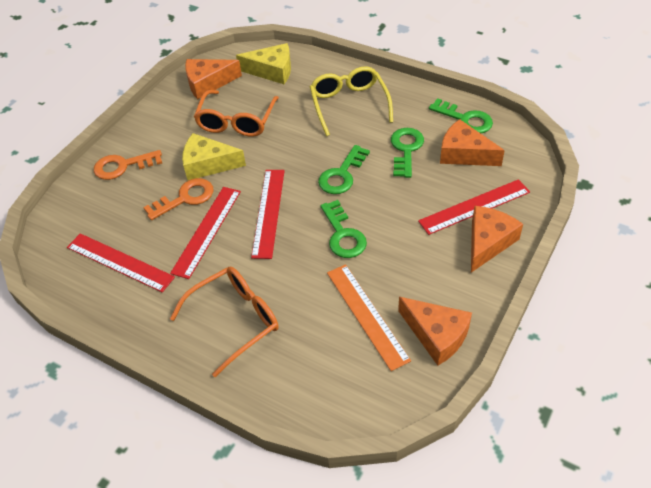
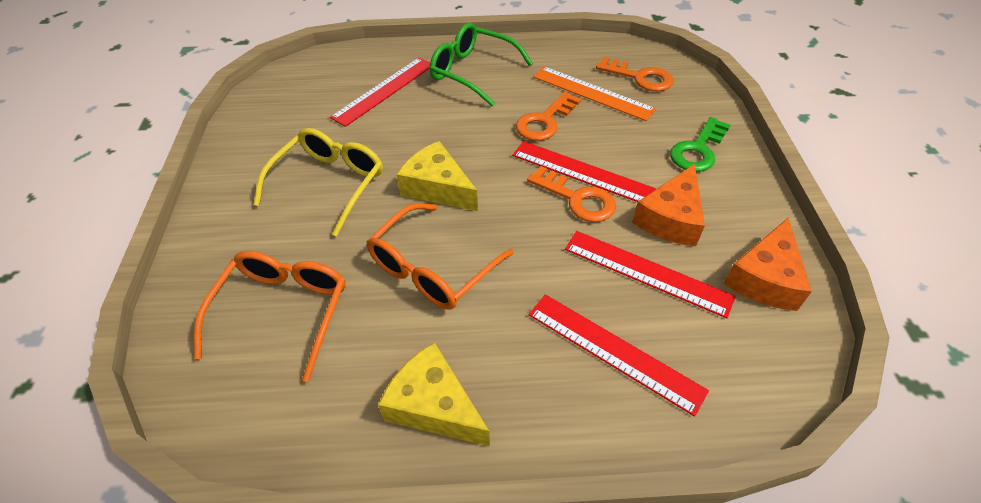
green glasses: none = 0 -> [430,23,533,106] = 1
green key: [318,145,370,194] [321,200,367,258] [391,128,424,178] [429,98,493,133] = 4 -> [670,117,730,172] = 1
orange cheese: [185,59,242,99] [398,297,472,366] [440,119,505,166] [471,206,523,273] = 4 -> [632,164,705,246] [724,218,812,311] = 2
orange key: [94,150,162,180] [143,178,213,220] = 2 -> [516,92,581,141] [527,166,616,222] [596,57,673,91] = 3

